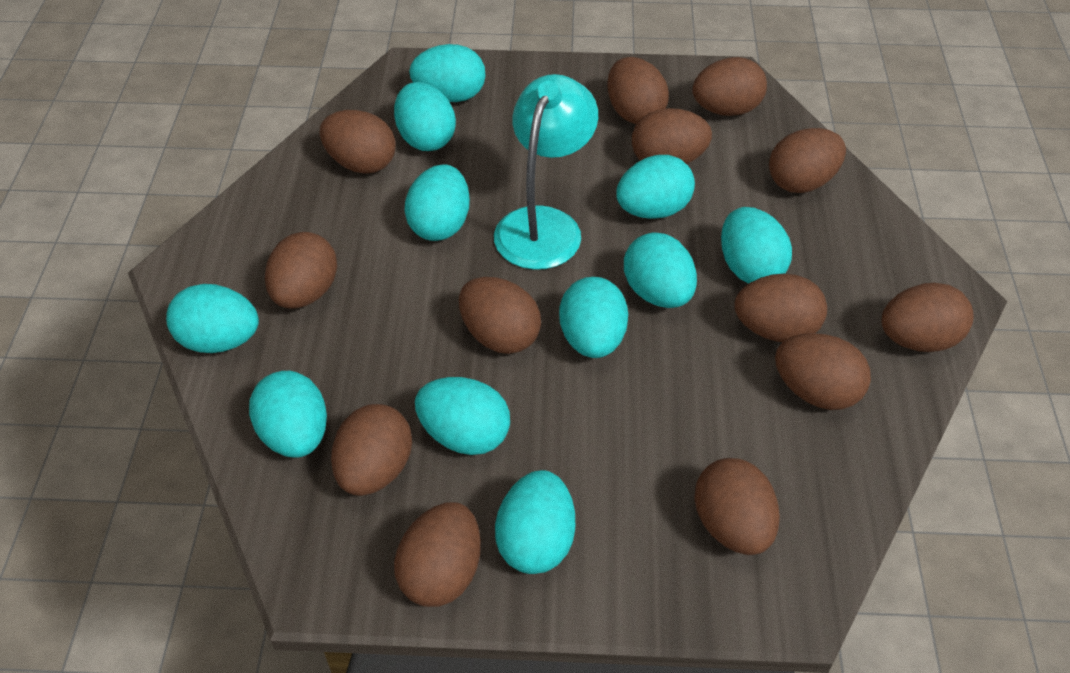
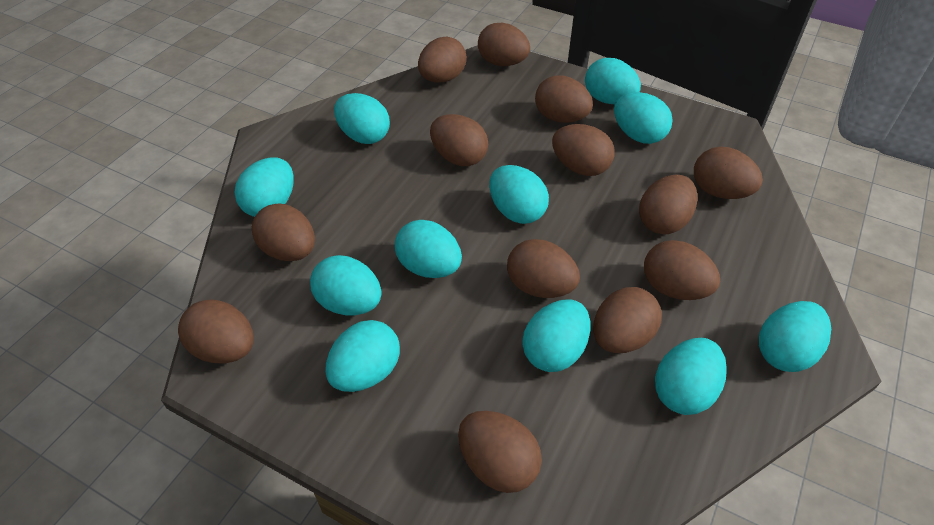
turquoise lamp: [494,74,598,270] = 1 -> none = 0

